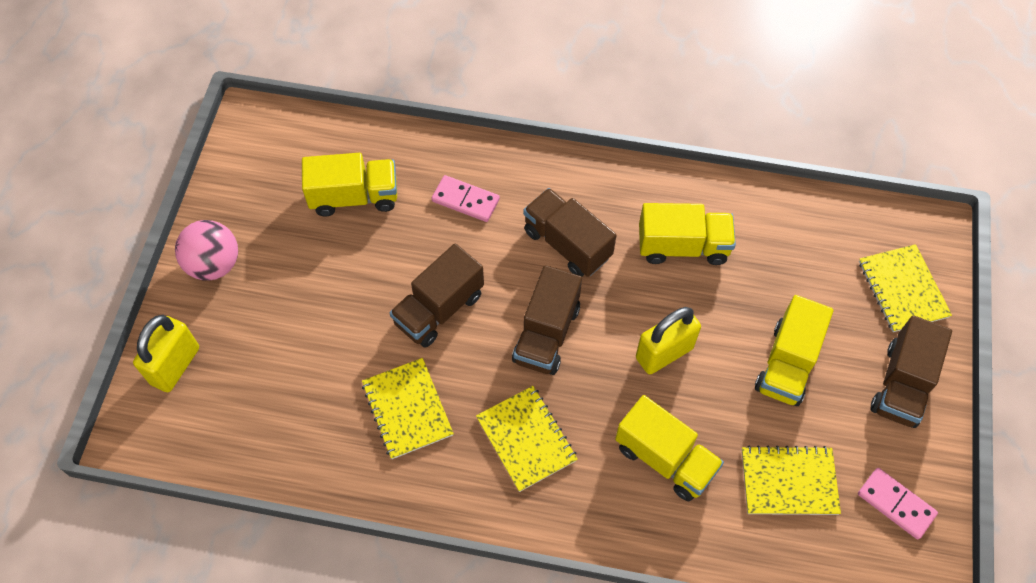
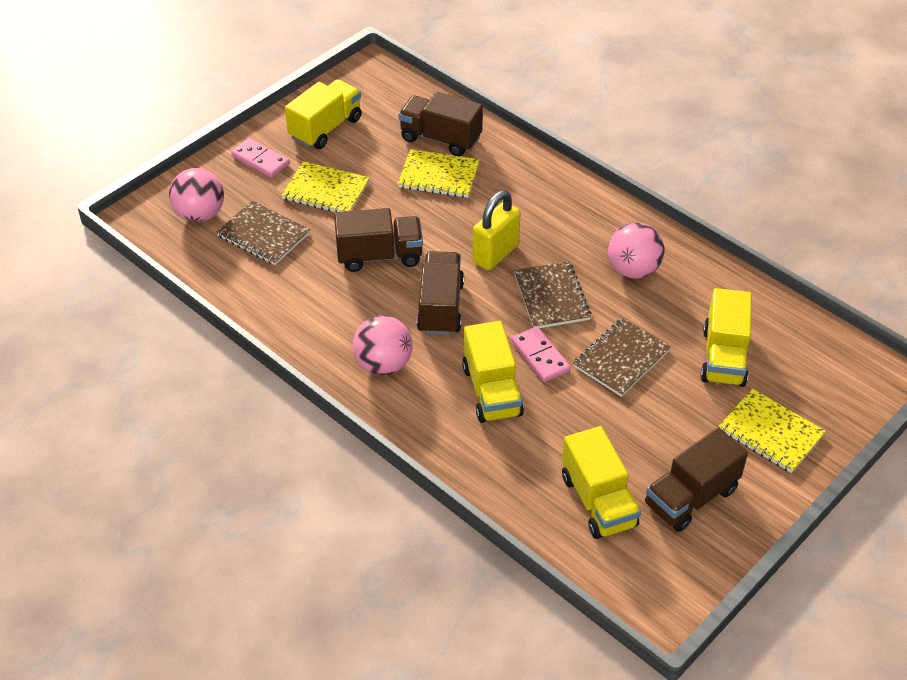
brown notebook: none = 0 -> [216,201,310,265] [514,261,591,328] [573,317,671,397] = 3
pink ball: [175,220,238,281] = 1 -> [169,168,224,222] [353,316,413,375] [608,222,665,279] = 3
yellow notebook: [362,358,454,459] [476,386,578,492] [742,446,841,515] [859,244,952,332] = 4 -> [281,161,370,212] [397,149,480,198] [719,389,826,473] = 3
yellow padlock: [133,315,199,392] [636,307,701,374] = 2 -> [473,190,521,270] = 1

